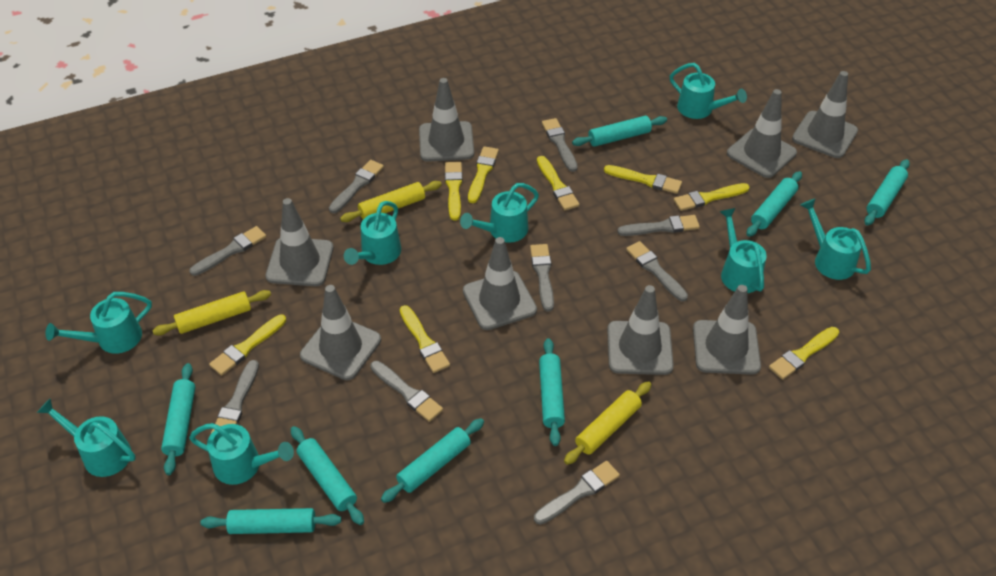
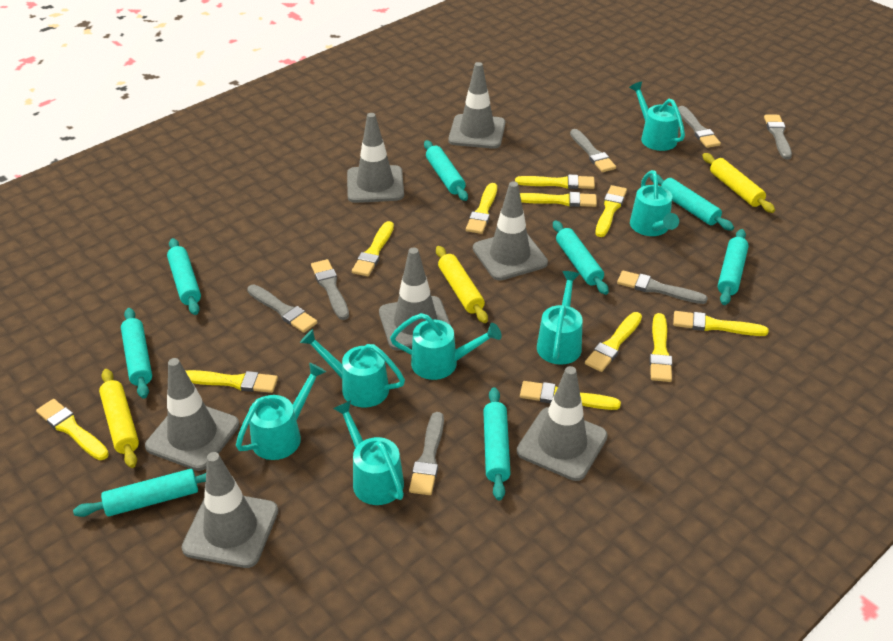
grey brush: [189,226,266,276] [211,360,259,433] [329,160,384,213] [370,361,443,422] [530,244,554,312] [534,461,620,525] [542,118,578,172] [617,215,700,236] [626,241,688,302] = 9 -> [247,285,317,333] [311,259,349,320] [409,412,444,495] [570,129,616,172] [617,271,708,304] [678,106,721,148] [764,115,792,159] = 7
grey traffic cone: [265,198,334,286] [300,285,381,380] [419,78,474,162] [463,237,537,330] [607,285,674,375] [693,285,761,375] [727,89,797,178] [792,71,858,158] = 8 -> [145,358,239,471] [182,452,278,568] [347,113,404,203] [379,247,451,351] [448,62,505,149] [473,181,548,281] [517,366,608,481] = 7
turquoise watering can: [37,398,136,477] [46,292,152,354] [189,423,294,485] [344,201,401,265] [460,183,539,243] [670,63,747,119] [719,208,767,293] [801,199,871,280] = 8 -> [236,362,326,460] [300,329,405,408] [333,400,404,505] [390,313,502,380] [537,271,583,365] [629,81,685,151] [630,170,679,236] = 7
yellow brush: [209,315,286,375] [400,305,450,373] [445,162,463,221] [468,146,499,203] [537,156,580,210] [604,165,682,194] [674,183,750,211] [769,327,839,380] = 8 -> [36,399,109,460] [186,370,278,393] [352,221,394,276] [466,183,497,234] [515,174,595,189] [520,192,597,207] [520,381,621,410] [585,312,642,372] [595,185,627,237] [650,313,672,382] [673,311,769,336] = 11

